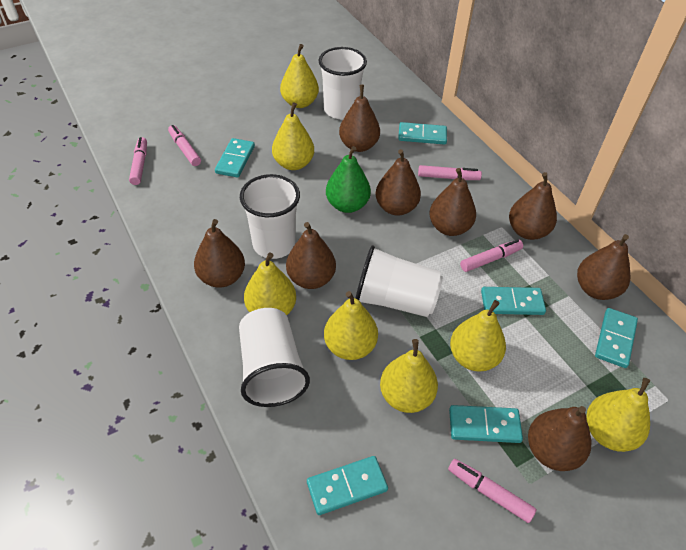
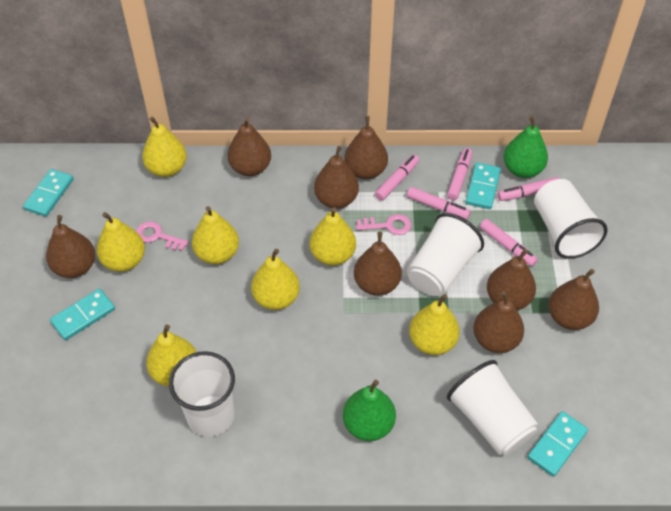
green pear: [326,146,371,213] = 1 -> [343,380,396,441] [503,116,548,178] = 2
pink key: none = 0 -> [136,222,189,251] [356,214,411,235] = 2
turquoise domino: [215,138,255,178] [307,456,388,515] [398,122,447,145] [449,405,523,443] [481,287,546,315] [595,308,638,368] = 6 -> [23,169,74,217] [50,289,115,340] [466,163,501,209] [527,411,588,477] = 4

